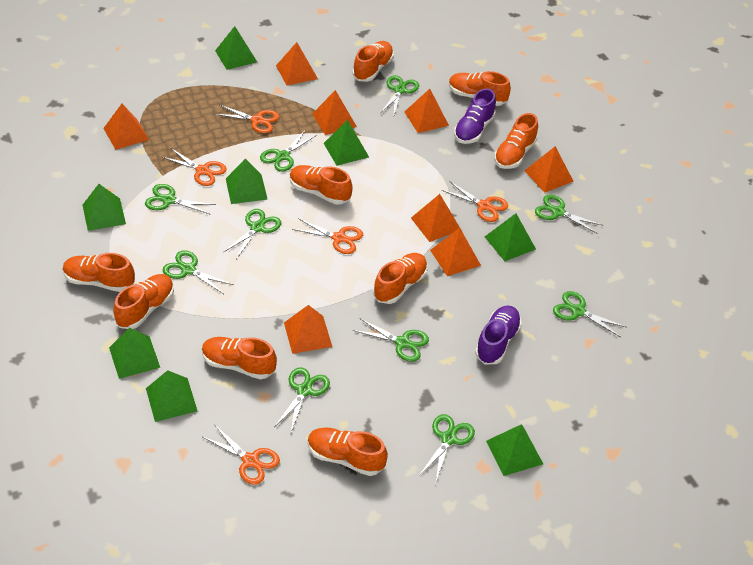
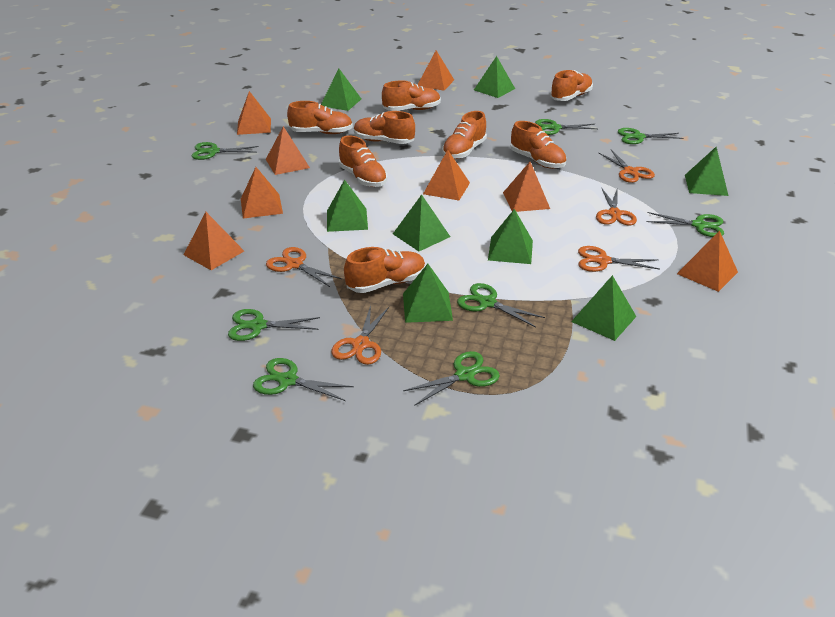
green scissors: [145,184,216,215] [163,250,234,294] [224,209,281,259] [260,131,317,172] [275,367,330,432] [352,318,429,362] [381,75,419,115] [419,414,475,484] [535,195,604,234] [553,291,626,337] = 10 -> [192,142,258,160] [228,309,320,341] [253,358,354,401] [403,351,500,406] [457,283,545,327] [535,119,597,135] [618,128,683,144] [647,212,724,237] = 8
orange shoe: [63,253,135,292] [113,274,174,329] [202,337,277,379] [290,165,353,205] [308,427,388,476] [352,41,394,82] [373,253,428,304] [449,71,511,106] [494,113,538,169] = 9 -> [287,101,353,134] [339,135,387,187] [344,247,425,293] [354,111,415,144] [382,81,441,111] [442,111,487,159] [510,121,566,169] [550,70,593,101] = 8
purple shoe: [454,88,496,144] [475,305,522,364] = 2 -> none = 0

